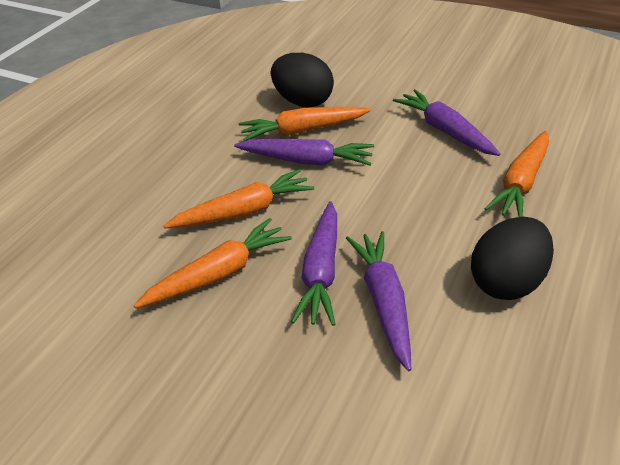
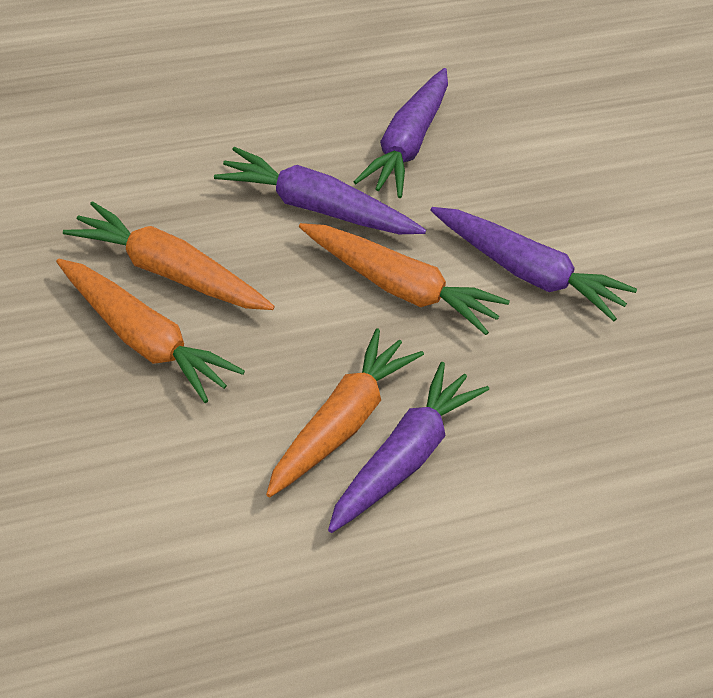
black egg: [271,53,334,108] [471,217,554,300] = 2 -> none = 0

